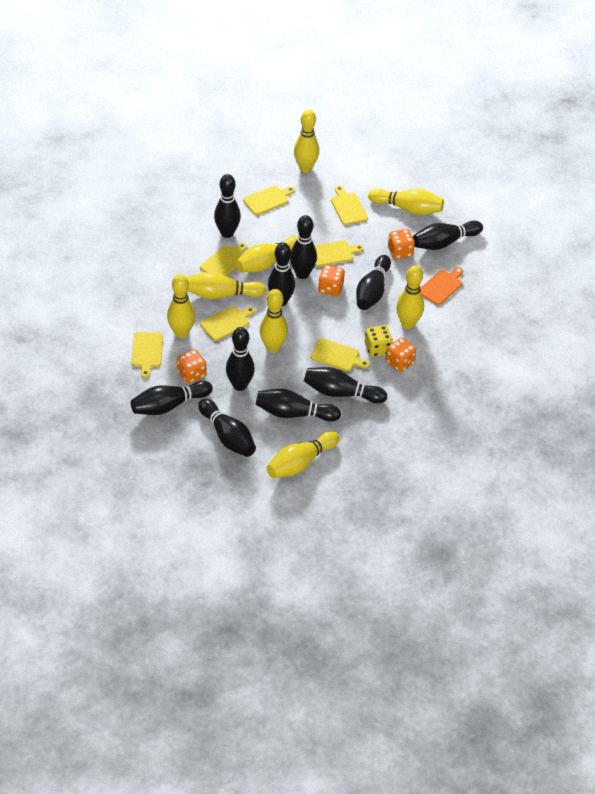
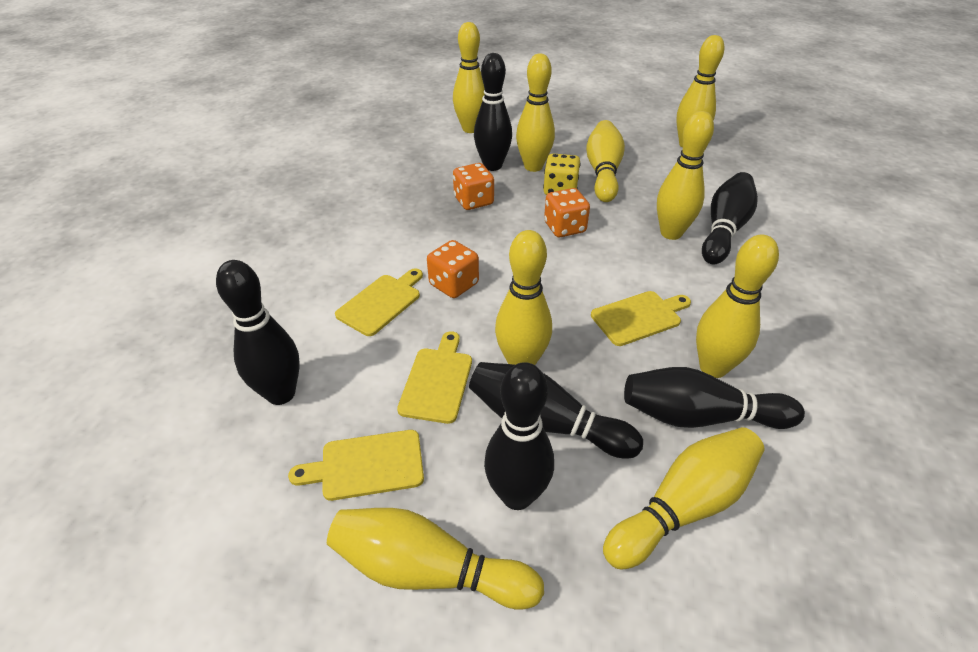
black bowling pin: [131,381,213,415] [198,398,256,457] [214,174,241,238] [226,327,255,391] [256,389,341,422] [268,243,295,306] [290,215,317,279] [304,367,387,403] [356,255,391,310] [413,221,483,250] = 10 -> [216,260,300,405] [469,362,643,459] [474,53,512,171] [484,362,554,510] [624,367,805,429] [702,172,758,264] = 6
orange cutting board: [420,267,463,305] = 1 -> none = 0
orange dice: [177,349,206,384] [318,265,345,296] [386,338,417,372] [388,229,415,259] = 4 -> [427,240,479,298] [453,163,494,210] [544,188,590,237] = 3
yellow bowling pin: [167,274,195,338] [186,272,266,299] [235,236,298,272] [260,289,288,353] [266,431,339,478] [294,109,319,173] [368,188,444,215] [396,265,424,329] = 8 -> [327,508,544,609] [453,22,485,133] [495,230,552,365] [516,53,555,172] [586,120,625,202] [603,427,765,569] [657,111,714,240] [676,35,724,148] [696,234,779,378] = 9
yellow cutting board: [132,332,163,378] [200,243,247,276] [200,306,255,341] [243,186,295,215] [310,339,370,371] [314,240,364,267] [331,186,368,225] = 7 -> [288,430,424,501] [335,268,423,336] [397,331,472,424] [591,291,691,346] = 4

